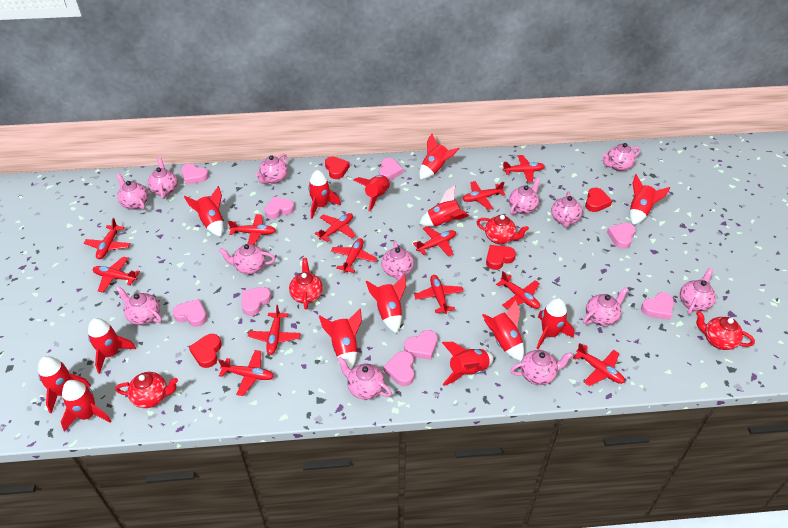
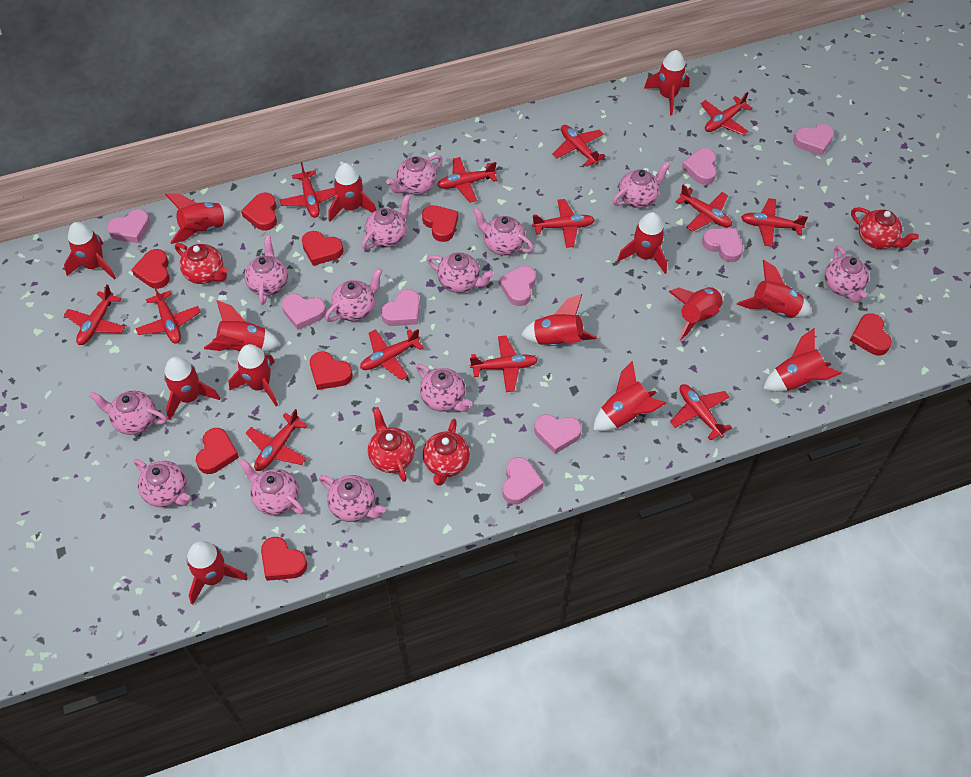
red heart: [189,334,222,368] [325,156,350,179] [486,245,516,270] [585,188,612,212] = 4 -> [131,249,170,289] [196,428,239,474] [241,193,277,231] [261,537,307,581] [302,231,343,266] [310,351,352,390] [422,205,458,242] [850,313,892,356] = 8

